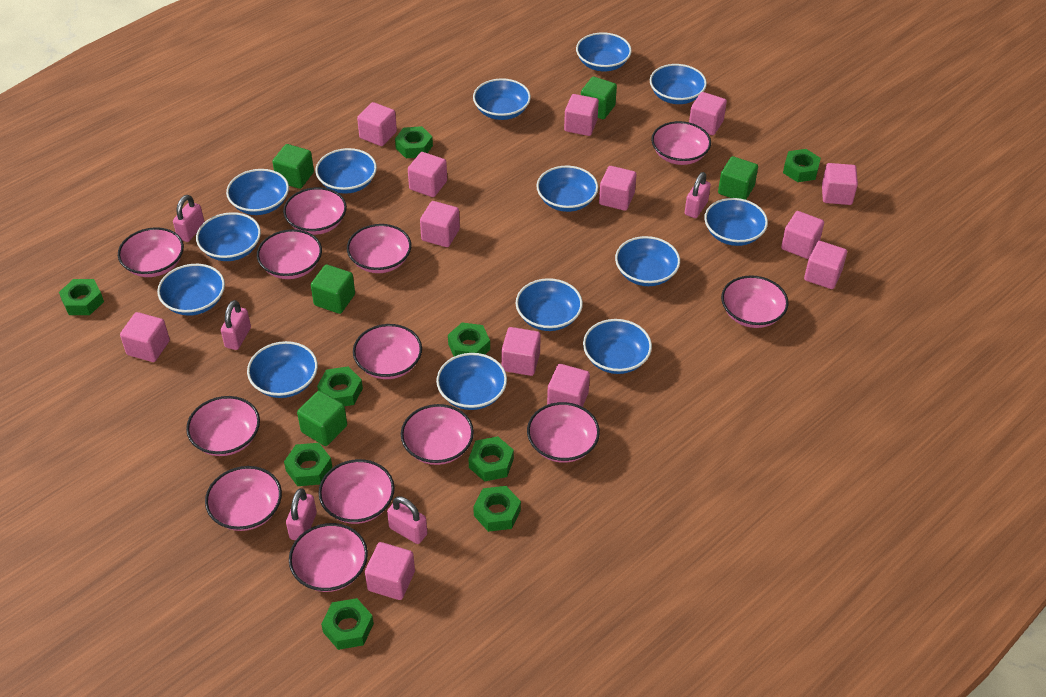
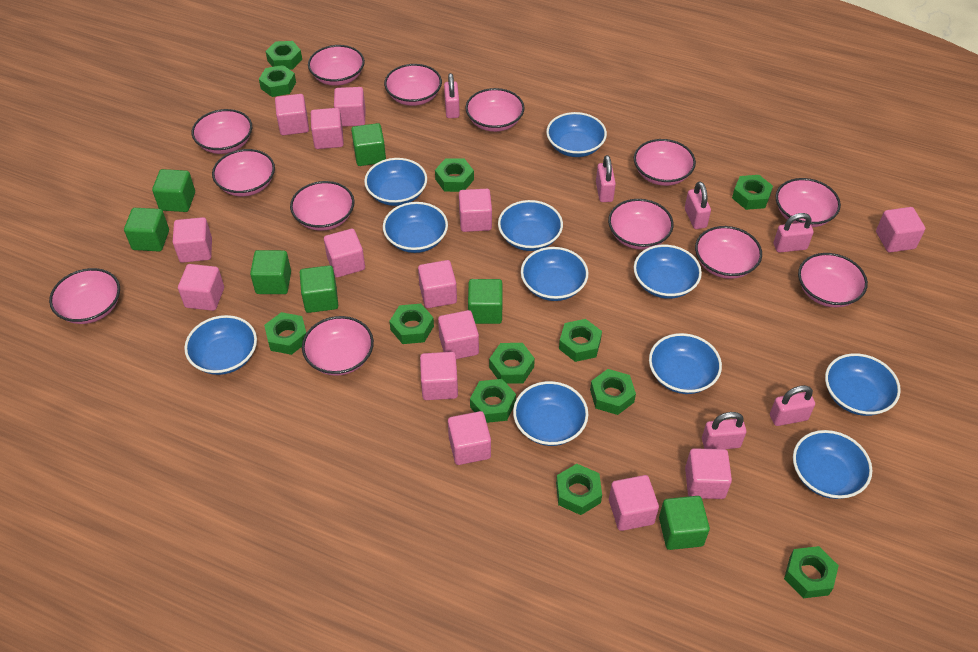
blue bowl: [157,264,225,316] [196,212,261,261] [226,169,289,215] [247,341,318,398] [315,148,377,194] [436,353,507,410] [473,78,531,120] [516,278,583,331] [536,166,598,212] [576,32,632,71] [583,319,652,374] [615,236,680,286] [650,64,707,104] [704,198,768,246] = 14 -> [184,315,257,375] [364,158,427,206] [383,202,448,253] [498,200,563,251] [513,381,588,446] [521,247,589,301] [546,112,607,157] [634,245,702,299] [649,333,722,394] [793,430,872,499] [825,353,901,416] = 11
green cube: [272,144,314,189] [297,391,347,446] [311,264,355,314] [581,77,617,119] [718,156,758,200] = 5 -> [124,208,169,252] [152,169,195,212] [250,250,291,294] [300,265,338,313] [351,123,386,166] [468,279,502,324] [659,496,710,550] = 7
green nut: [59,279,104,315] [284,443,332,486] [317,366,363,406] [321,598,374,650] [395,126,433,158] [448,322,490,357] [468,436,514,482] [473,486,521,532] [783,149,821,182] = 9 -> [259,65,296,97] [264,312,306,355] [266,41,302,70] [389,304,434,344] [435,158,474,192] [470,379,516,423] [489,343,535,384] [556,464,602,515] [559,319,602,362] [590,369,636,415] [732,175,773,210] [784,546,839,598] = 12
pink cube: [120,312,170,362] [357,102,397,146] [365,542,415,600] [408,152,447,197] [420,201,460,247] [501,327,541,376] [547,364,590,407] [564,94,599,136] [599,166,636,211] [689,92,727,135] [781,211,824,259] [804,241,847,289] [822,163,858,205] = 13 -> [173,217,212,263] [178,264,224,311] [275,94,309,135] [311,108,344,149] [324,229,365,277] [334,87,365,127] [418,260,457,308] [420,352,458,400] [438,310,479,359] [448,411,491,465] [459,189,492,232] [609,475,659,531] [685,448,732,499] [876,207,925,252] = 14
pink padlock: [173,195,204,242] [221,300,251,350] [286,488,317,540] [387,496,427,544] [685,172,711,218] = 5 -> [444,73,460,118] [596,155,616,202] [685,181,711,229] [702,412,746,449] [770,385,815,426] [774,213,814,253] = 6

